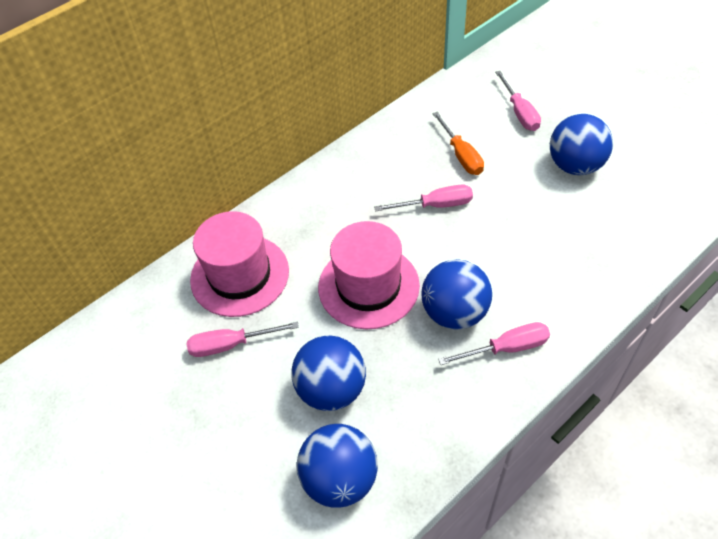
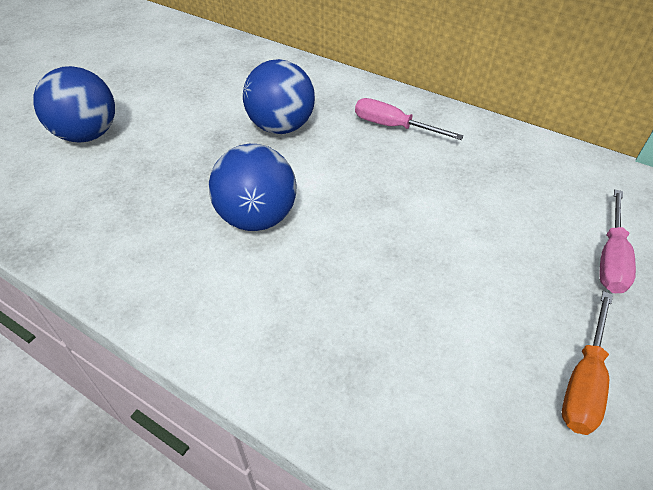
blue ball: [291,336,366,411] [297,424,378,508] [421,259,492,330] [550,114,613,175] = 4 -> [33,66,115,143] [209,144,297,231] [243,59,315,134] = 3
pink hat: [190,211,289,317] [318,221,420,329] = 2 -> none = 0
pink screwdriver: [187,322,299,357] [374,184,473,212] [438,322,550,365] [495,71,541,131] = 4 -> [355,98,464,140] [599,189,636,293] = 2

